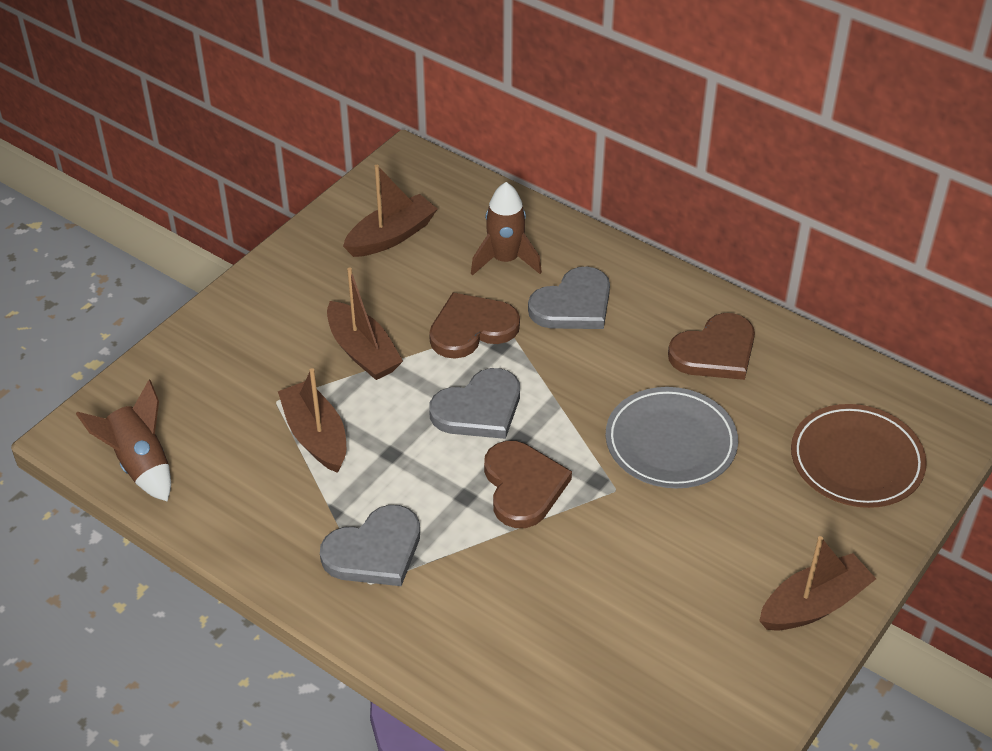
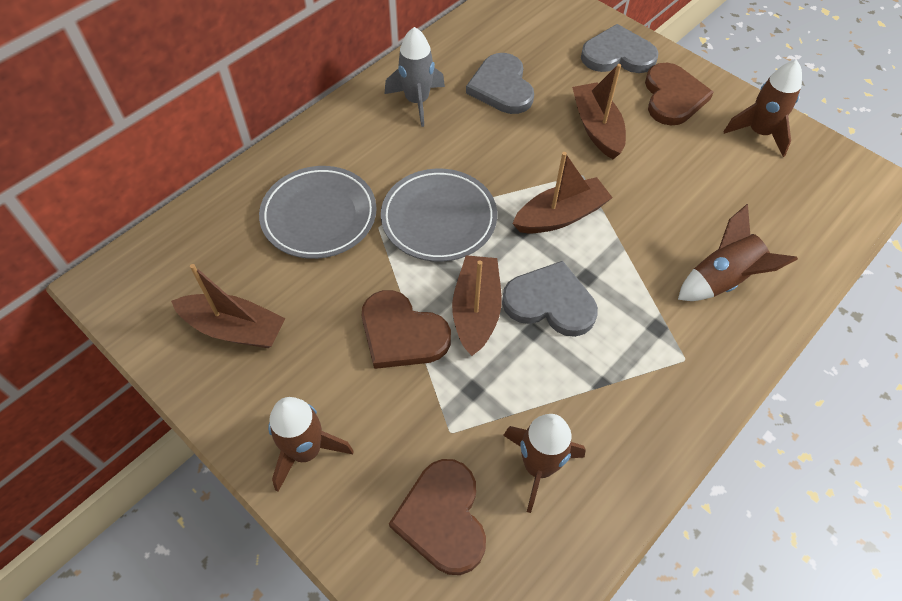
brown plate: [791,404,927,508] = 1 -> none = 0
brown rocket: [76,380,171,502] [471,182,542,276] = 2 -> [268,397,354,492] [503,414,586,513] [678,204,798,301] [723,60,802,157] = 4
grey plate: [605,387,738,488] = 1 -> [259,166,377,259] [381,169,497,262] = 2
grey rocket: none = 0 -> [385,27,445,127] = 1

